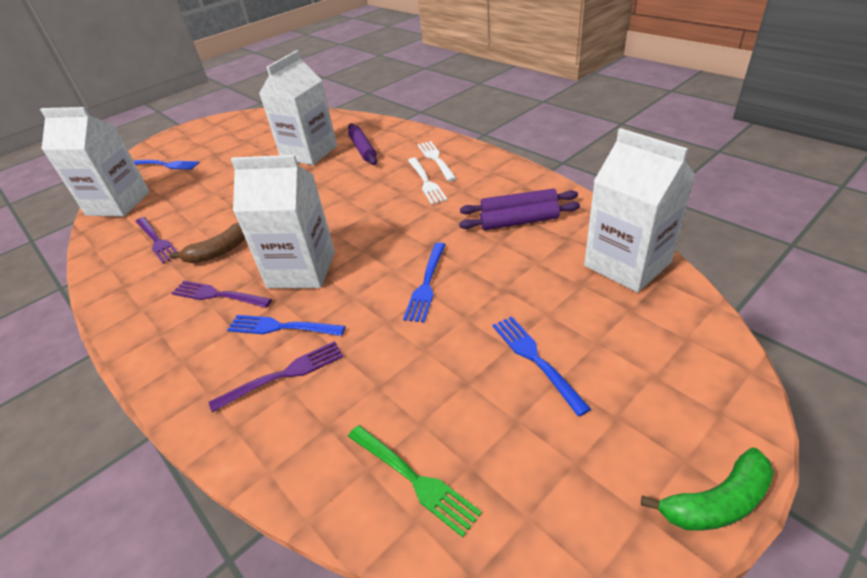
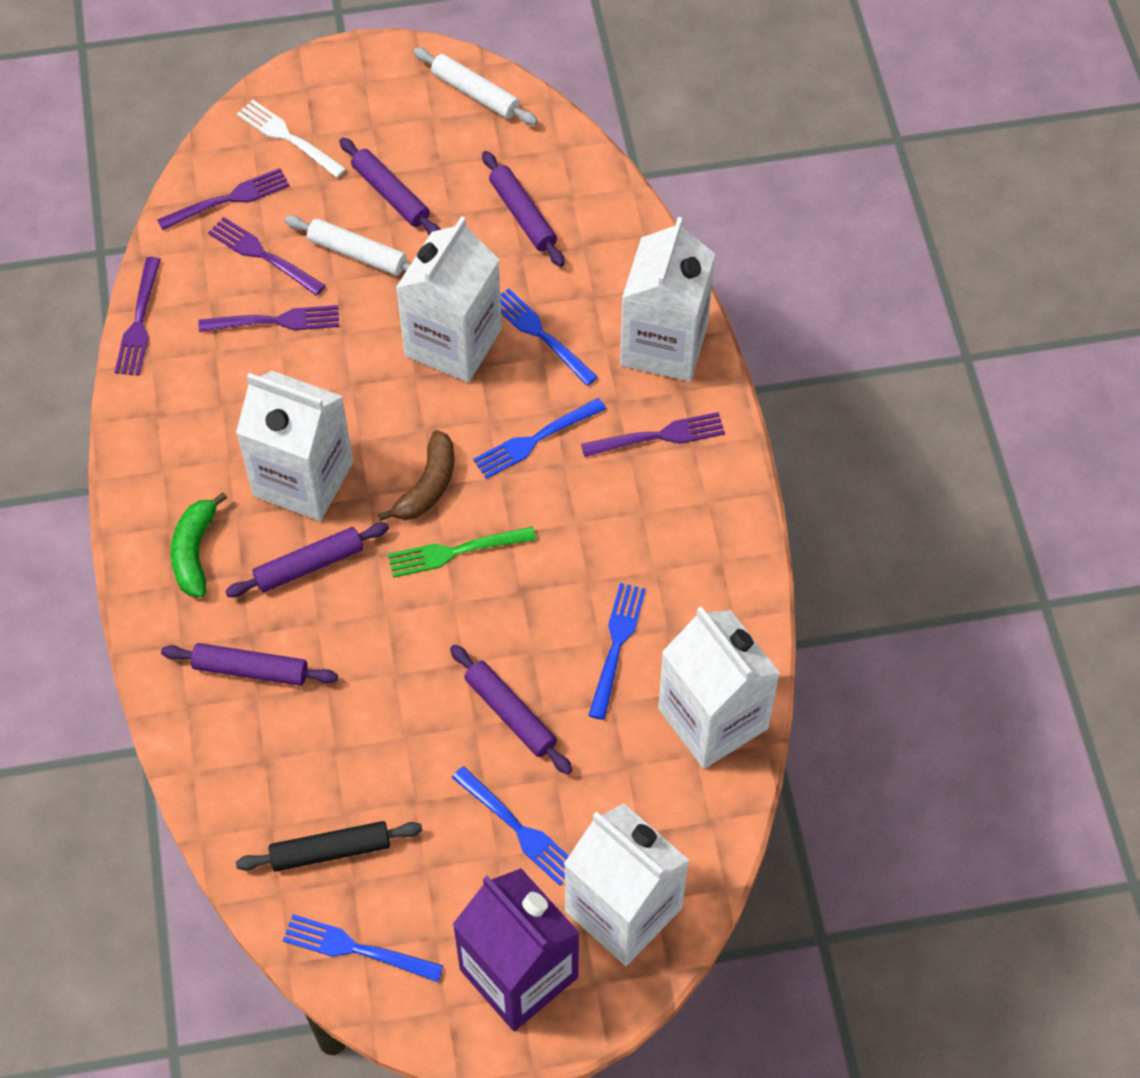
black rolling pin: none = 0 -> [236,821,423,871] = 1
blue fork: [133,160,200,170] [227,315,345,336] [403,242,446,322] [493,316,591,417] = 4 -> [282,914,443,982] [452,766,569,886] [473,398,606,479] [501,288,598,386] [588,583,646,720] = 5
purple carton: none = 0 -> [452,868,579,1031] = 1
purple fork: [135,217,178,264] [171,281,272,308] [209,341,343,412] = 3 -> [115,257,161,376] [157,168,290,230] [198,305,339,332] [208,217,325,295] [581,412,725,457] = 5
purple rolling pin: [348,123,377,165] [459,200,580,230] [460,189,578,215] = 3 -> [161,643,338,686] [225,522,389,597] [339,138,441,235] [450,644,572,774] [482,151,565,267] = 5
white carton: [40,107,150,217] [231,155,335,288] [259,50,337,165] [584,128,695,293] = 4 -> [236,371,353,521] [396,216,502,383] [564,804,690,966] [620,217,715,382] [658,607,780,769] = 5
white fork: [408,158,447,205] [417,141,457,181] = 2 -> [237,100,346,178] = 1
white rolling pin: none = 0 -> [284,215,411,275] [413,48,538,125] = 2

